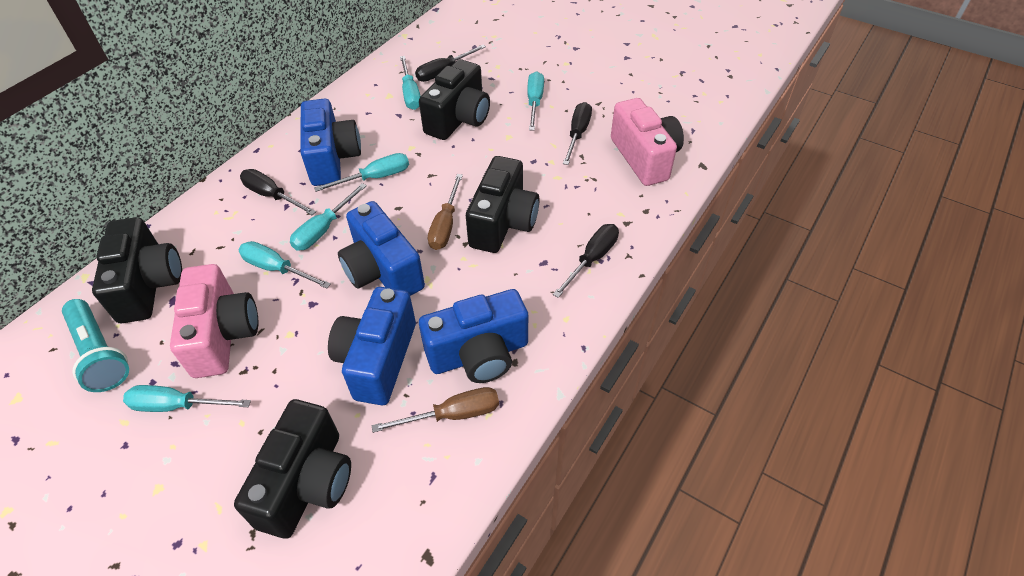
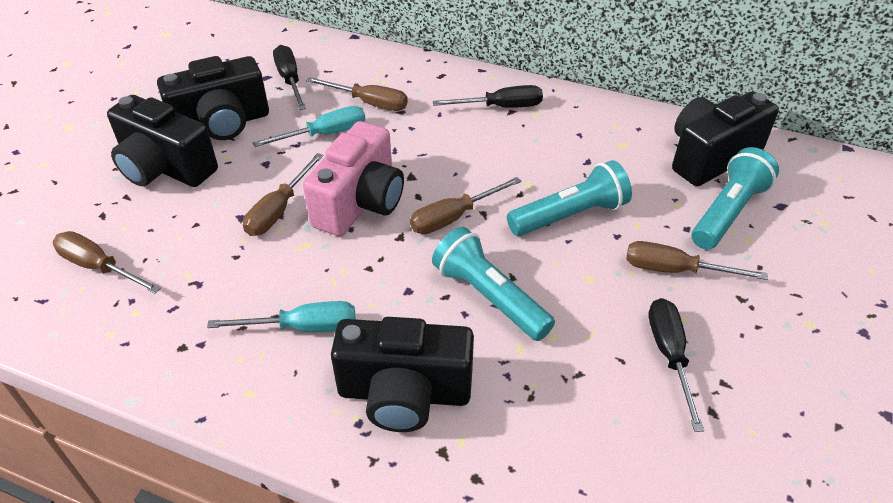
black screwdriver: [240,169,316,215] [415,44,486,82] [553,224,619,298] [563,102,592,165] = 4 -> [273,45,306,110] [433,85,543,108] [648,298,704,432] = 3
blue camera: [300,98,361,186] [328,287,416,405] [338,201,425,296] [419,289,528,383] = 4 -> none = 0
brown screwdriver: [371,387,499,433] [428,174,463,250] = 2 -> [53,231,161,294] [243,153,323,236] [306,77,408,111] [410,177,521,234] [626,241,768,280] = 5
pink camera: [170,264,258,378] [611,98,684,186] = 2 -> [303,121,404,236] = 1
turquoise flashlight: [62,299,129,392] = 1 -> [432,227,555,341] [507,160,632,236] [691,147,779,250] = 3
turquoise screwdriver: [123,385,251,412] [239,241,331,289] [290,183,367,251] [314,153,409,192] [400,56,421,110] [528,71,544,130] = 6 -> [207,301,355,332] [253,106,366,147] = 2

